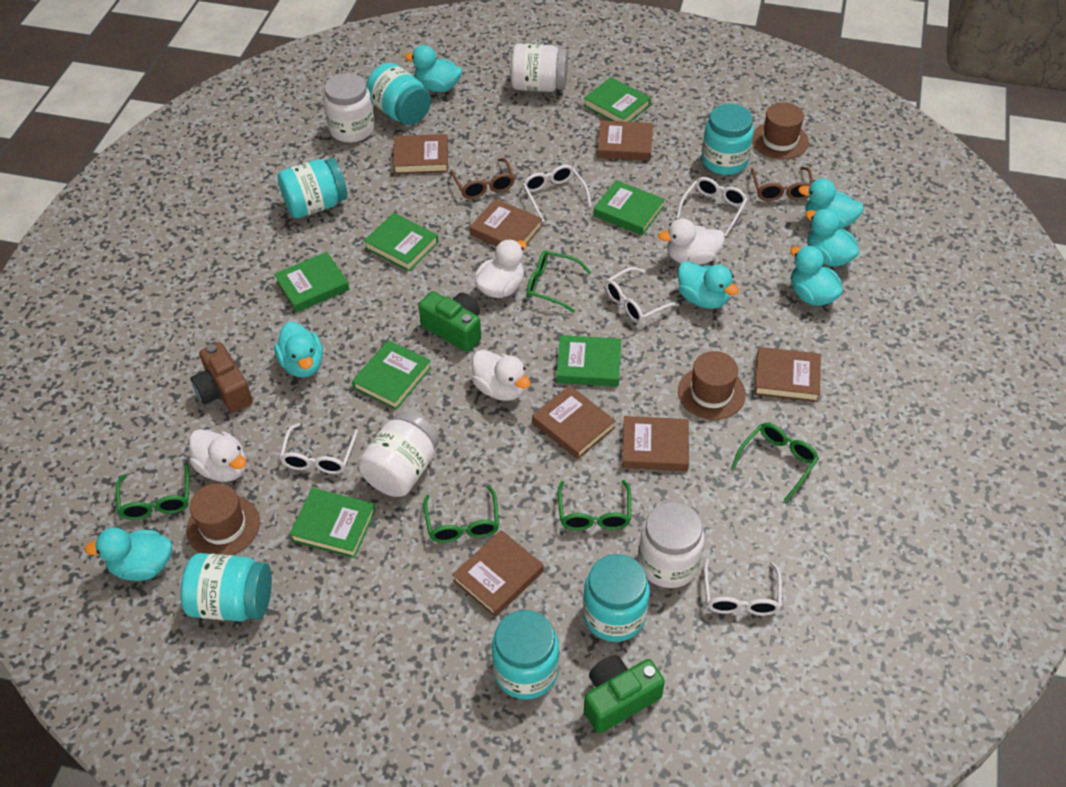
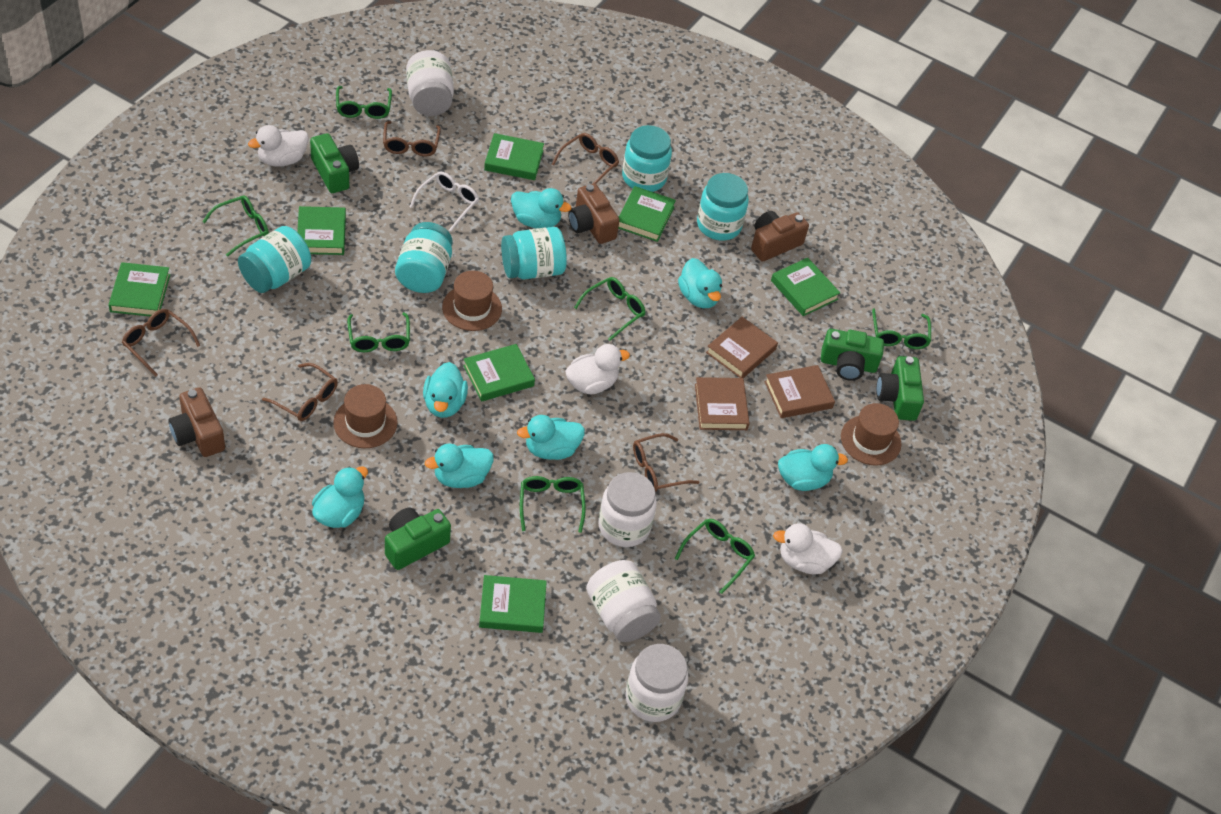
brown book: [393,134,448,174] [452,530,544,617] [470,199,542,246] [532,385,616,459] [597,120,653,161] [622,416,689,471] [754,347,821,402] = 7 -> [695,377,750,430] [706,317,778,378] [764,365,835,418] = 3
brown camera: [191,342,253,413] = 1 -> [168,387,225,457] [568,183,620,244] [751,211,809,262] = 3
brown glasses: [450,158,515,199] [751,167,813,201] = 2 -> [122,309,200,377] [262,363,338,421] [383,121,441,156] [552,133,619,184] [633,433,700,492] = 5
green camera: [418,291,481,352] [584,655,665,733] = 2 -> [310,133,359,193] [385,508,451,570] [821,329,884,381] [876,356,924,421] = 4
green glasses: [116,463,189,520] [423,486,499,543] [527,251,592,313] [558,480,631,530] [731,423,819,502] = 5 -> [202,195,269,257] [336,86,392,119] [347,312,410,352] [520,476,586,533] [574,277,646,341] [675,519,755,594] [872,308,931,349] = 7
turquoise jar: [180,553,272,621] [278,158,348,218] [366,63,431,125] [491,610,559,700] [583,554,650,642] [702,104,754,175] = 6 -> [238,226,311,293] [395,222,453,293] [501,227,567,279] [622,125,672,192] [697,173,749,241] = 5
white duck: [189,429,246,482] [472,350,531,401] [475,239,527,298] [658,219,725,265] = 4 -> [248,125,309,167] [565,344,630,394] [773,523,843,574] = 3
white glasses: [279,423,358,474] [523,165,592,222] [605,267,680,323] [676,177,748,236] [704,558,782,615] = 5 -> [410,171,479,231] = 1

